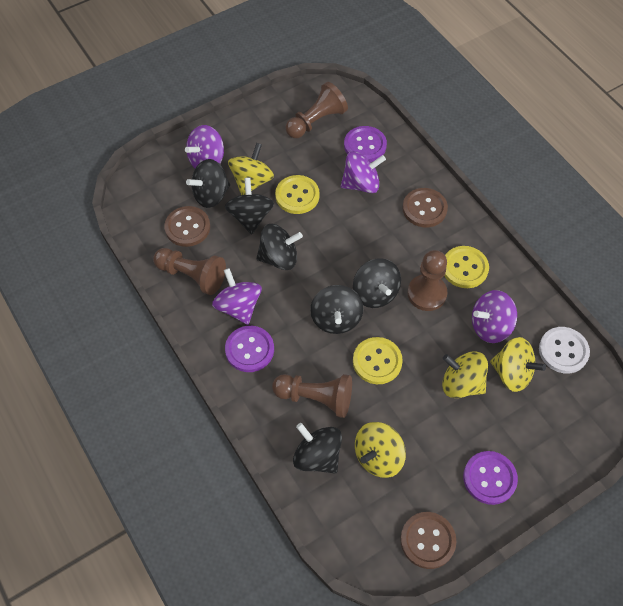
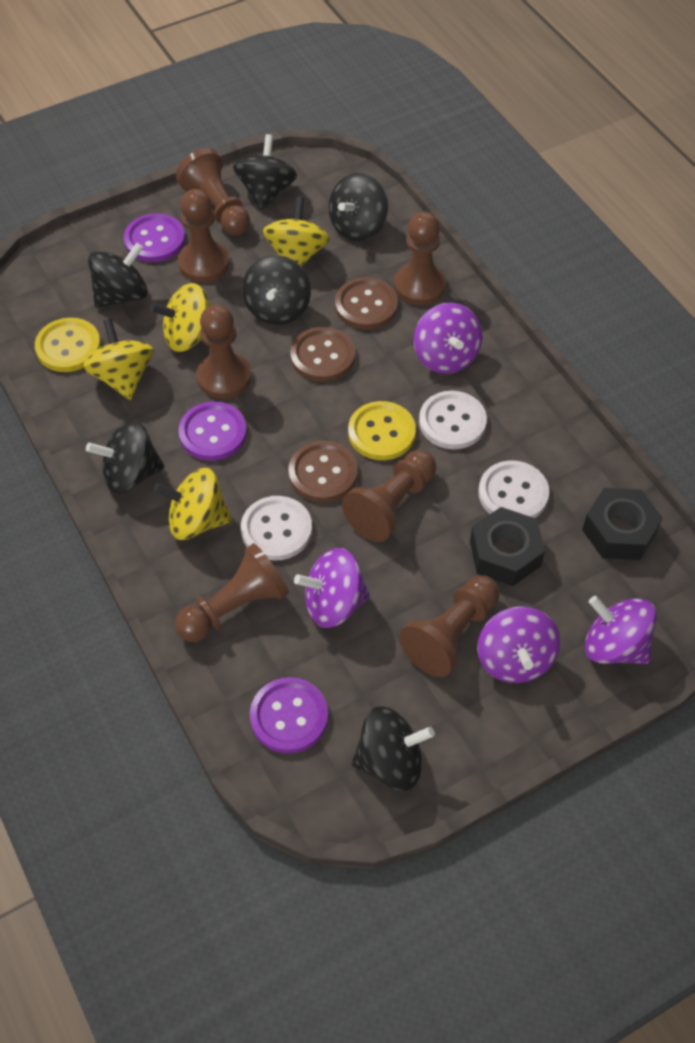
black nut: none = 0 -> [470,507,545,586] [582,488,663,560] = 2
brown pawn: [153,248,226,295] [272,374,352,418] [285,82,348,138] [407,250,448,311] = 4 -> [175,543,289,642] [176,148,250,236] [178,189,230,282] [196,305,251,399] [342,450,436,542] [394,212,446,306] [399,575,499,677] = 7
white button: [539,327,590,373] = 1 -> [241,496,312,560] [419,391,487,449] [478,460,549,518] = 3
yellow button: [275,175,320,214] [353,337,403,384] [444,246,489,288] = 3 -> [35,318,101,372] [348,401,416,460] = 2

